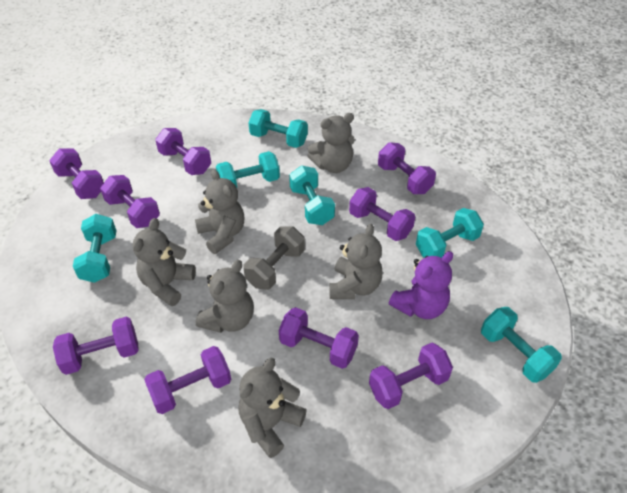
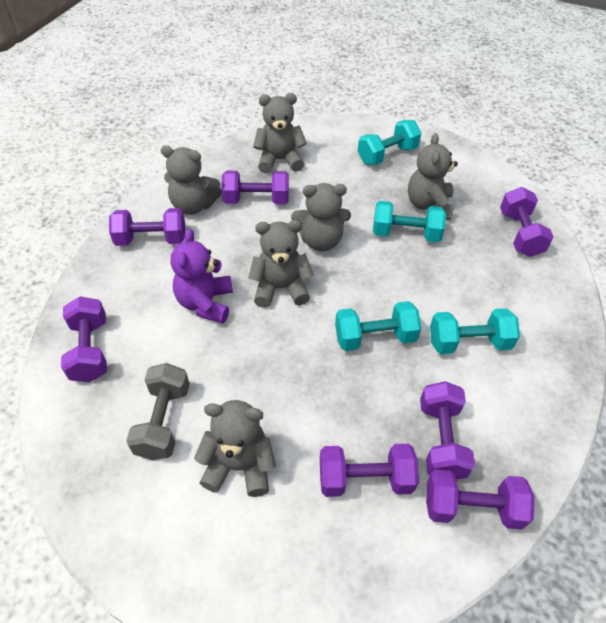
purple dumbbell: [49,149,104,199] [53,317,139,375] [100,175,160,228] [144,346,231,414] [155,128,211,175] [279,307,359,369] [349,187,415,241] [369,343,453,409] [378,142,436,194] = 9 -> [61,297,107,382] [109,208,185,246] [221,171,289,204] [320,444,419,497] [420,381,475,480] [426,470,534,530] [500,187,554,257] = 7
turquoise dumbbell: [73,214,117,283] [216,151,280,188] [248,109,308,148] [289,165,335,225] [416,208,484,258] [481,307,562,383] = 6 -> [335,301,421,351] [358,120,421,165] [373,201,446,242] [430,308,520,354] = 4

